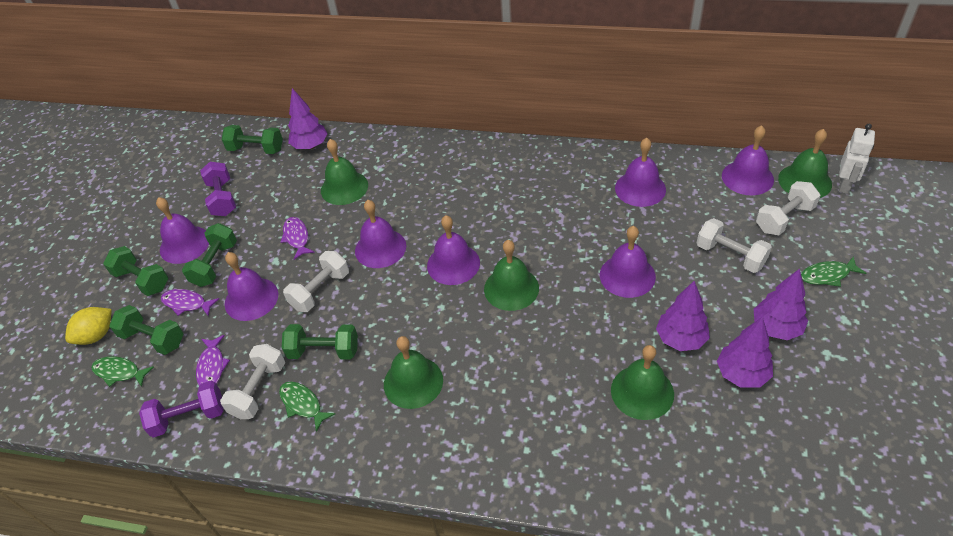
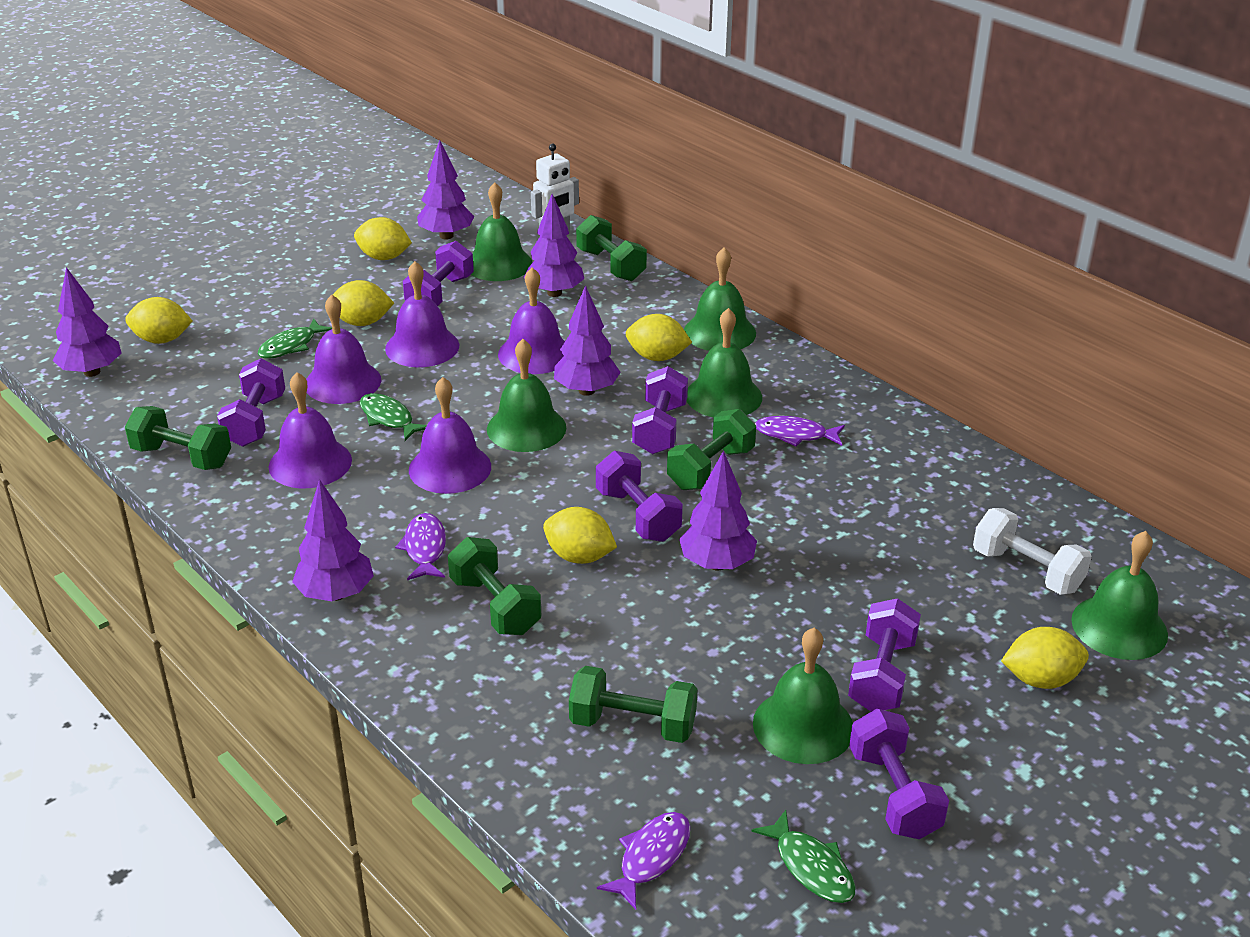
green bell: [321,139,368,205] [384,336,443,409] [484,240,539,311] [611,345,674,420] [778,129,832,198] = 5 -> [471,182,533,281] [487,339,566,452] [684,247,756,351] [687,308,762,417] [753,628,853,764] [1071,531,1168,660] = 6
purple bell: [156,197,209,264] [225,252,278,321] [355,200,406,268] [427,215,480,285] [600,226,656,298] [615,138,666,207] [722,125,774,195] = 7 -> [269,372,352,489] [306,295,381,404] [385,261,459,367] [409,377,491,494] [498,268,565,374] = 5
purple dumbbell: [139,381,224,438] [200,162,236,216] = 2 -> [217,359,285,447] [403,241,474,306] [596,451,683,542] [632,366,688,454] [848,598,921,712] [849,709,949,839] = 6
purple tree: [288,88,328,150] [656,281,710,351] [717,317,773,388] [754,269,808,340] = 4 -> [53,267,122,377] [292,479,374,601] [417,140,474,239] [523,194,584,297] [554,285,621,396] [679,451,757,571] = 6
white dumbbell: [220,344,285,419] [283,251,349,312] [697,218,772,273] [756,181,821,235] = 4 -> [973,508,1092,595] = 1
yellow lemon: [65,307,112,345] = 1 -> [125,297,192,344] [333,280,394,326] [354,217,412,260] [543,507,617,564] [626,314,692,361] [1001,627,1089,689] = 6

